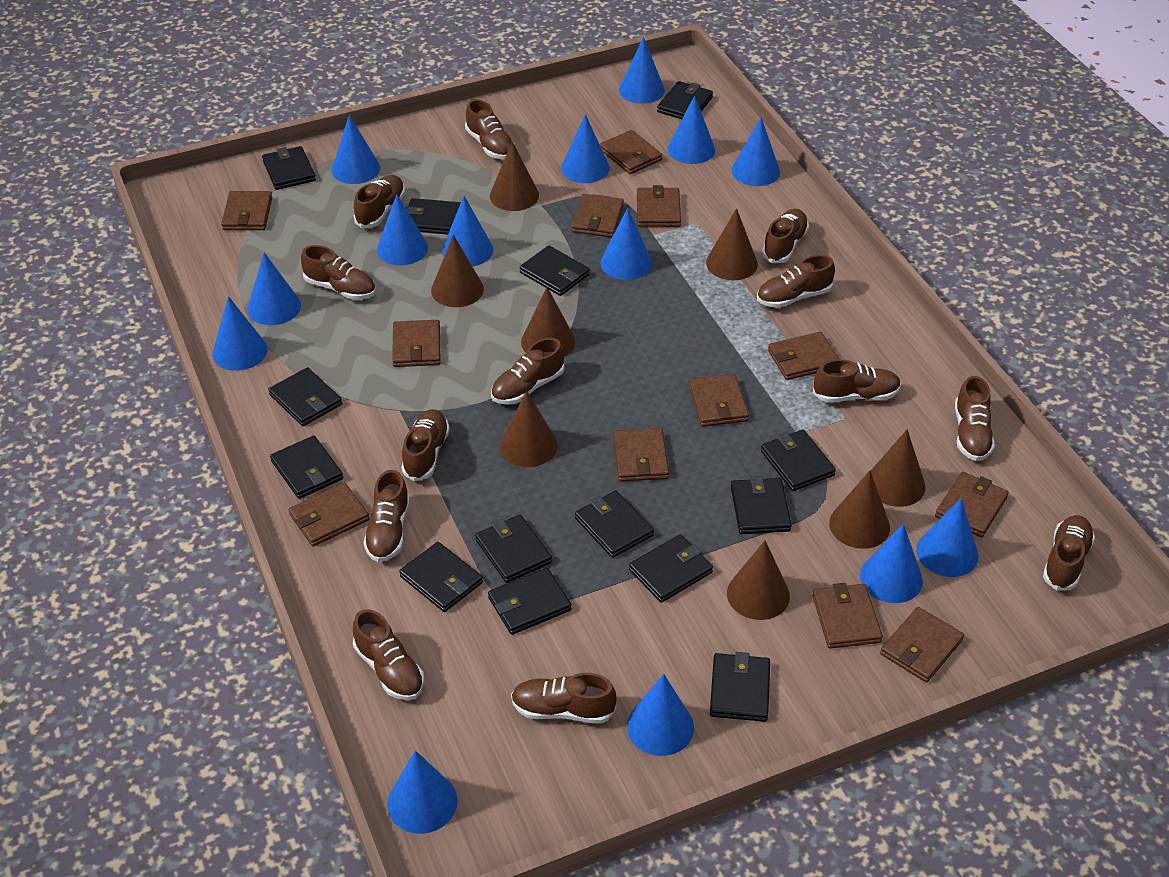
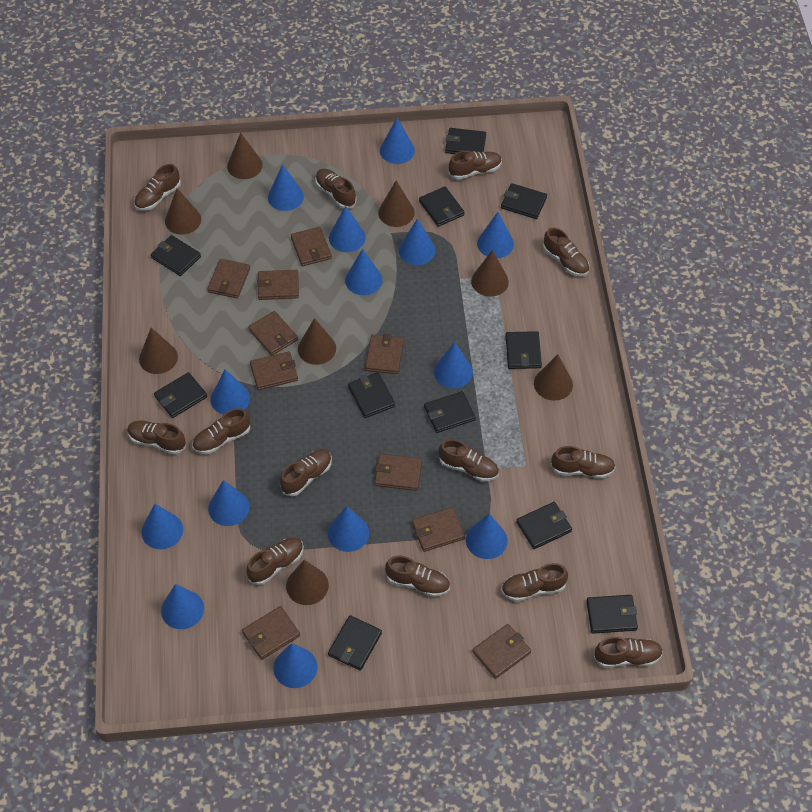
black wallet: [262,146,316,190] [268,367,342,426] [270,436,343,499] [399,542,483,612] [406,198,461,234] [475,515,552,583] [488,568,572,635] [520,246,590,296] [575,491,654,558] [629,534,713,603] [657,81,713,119] [710,652,770,722] [731,476,792,534] [761,429,836,491] = 14 -> [151,235,201,276] [154,372,207,418] [328,615,382,671] [348,372,395,418] [419,187,464,227] [424,391,476,433] [445,128,486,154] [501,183,547,219] [506,331,542,369] [516,502,572,549] [586,595,638,634] = 11
brown wallet: [221,191,272,230] [289,483,370,547] [392,320,441,367] [572,194,624,237] [600,130,662,174] [613,428,669,482] [637,185,681,227] [688,374,749,427] [768,332,839,380] [812,583,883,649] [880,607,964,682] [935,472,1009,537] = 12 -> [207,259,250,299] [242,606,300,660] [248,311,298,356] [250,352,298,390] [257,270,299,300] [291,227,332,266] [365,334,404,374] [375,454,422,491] [412,507,465,552] [472,624,531,679] = 10

